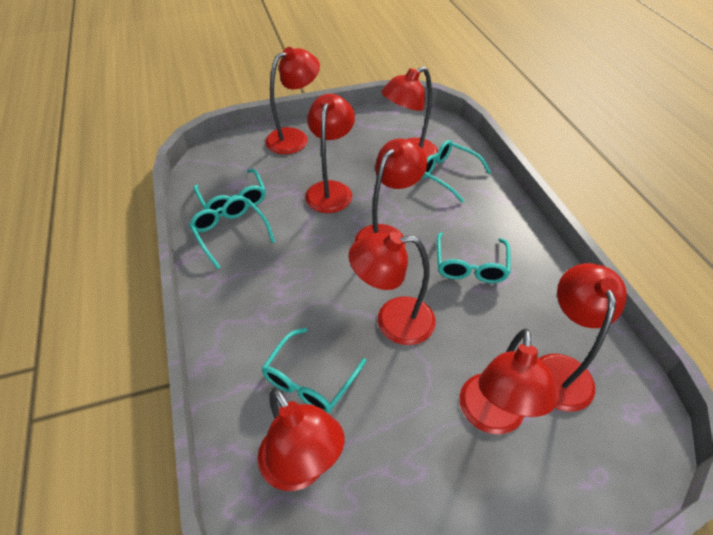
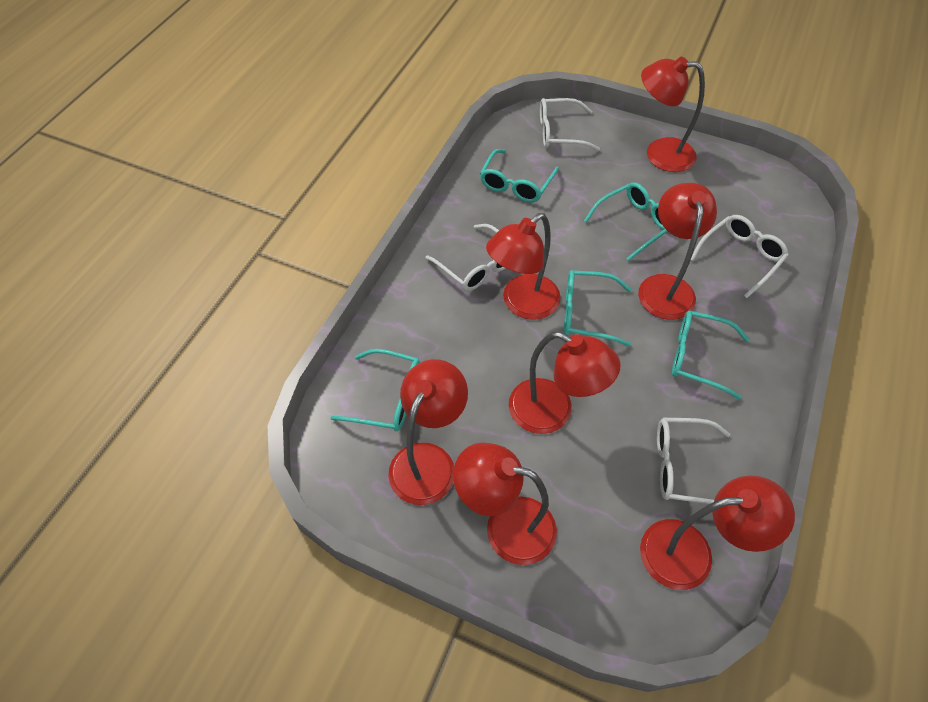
red lamp: [258,388,345,491] [265,47,320,154] [305,94,355,213] [349,232,436,345] [355,139,427,248] [381,66,438,157] [459,329,557,434] [539,263,627,412] = 8 -> [388,359,468,505] [453,442,557,565] [486,213,561,320] [509,332,621,434] [638,183,717,320] [640,476,795,590] [641,57,705,172] = 7
white glasses: none = 0 -> [426,224,506,291] [540,98,600,151] [657,418,730,504] [691,215,789,298] = 4

